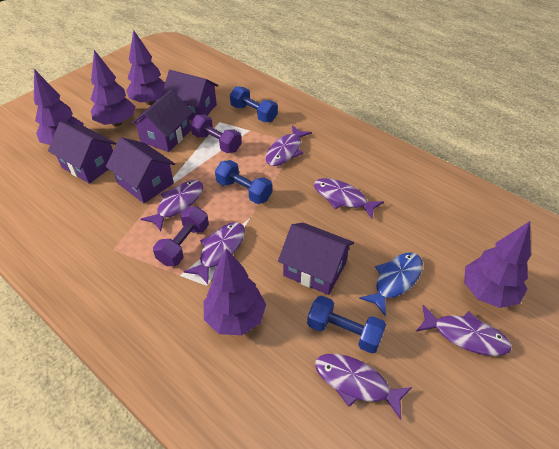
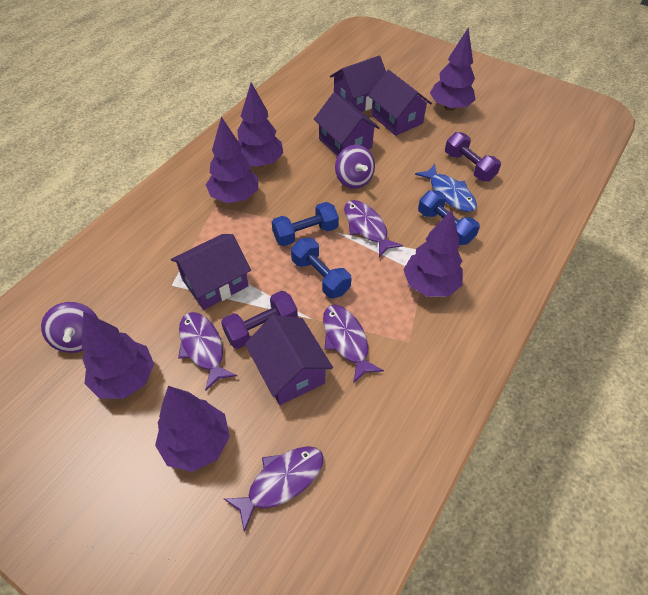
purple fish: [141,180,203,232] [183,222,245,284] [266,125,312,166] [314,178,384,218] [315,354,412,420] [416,305,512,356] = 6 -> [178,312,237,391] [224,446,324,532] [323,305,384,383] [344,200,403,257] = 4
purple spinning top: none = 0 -> [41,302,98,353] [335,145,375,189] = 2
purple tree: [34,69,84,145] [91,50,136,126] [126,30,165,105] [204,248,266,335] [464,221,531,308] = 5 -> [82,312,154,399] [155,386,230,472] [206,116,258,203] [237,82,283,167] [403,210,463,297] [430,28,476,111] = 6

